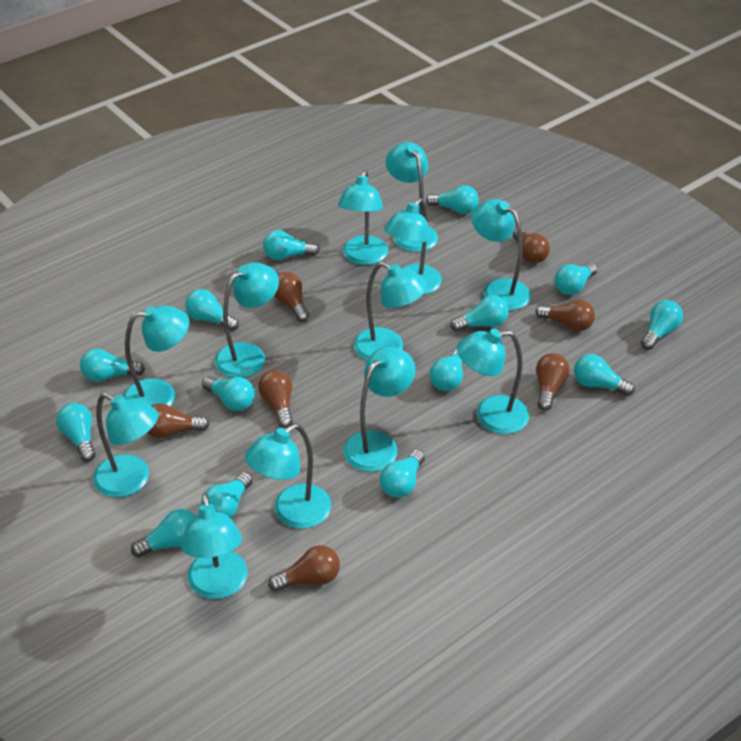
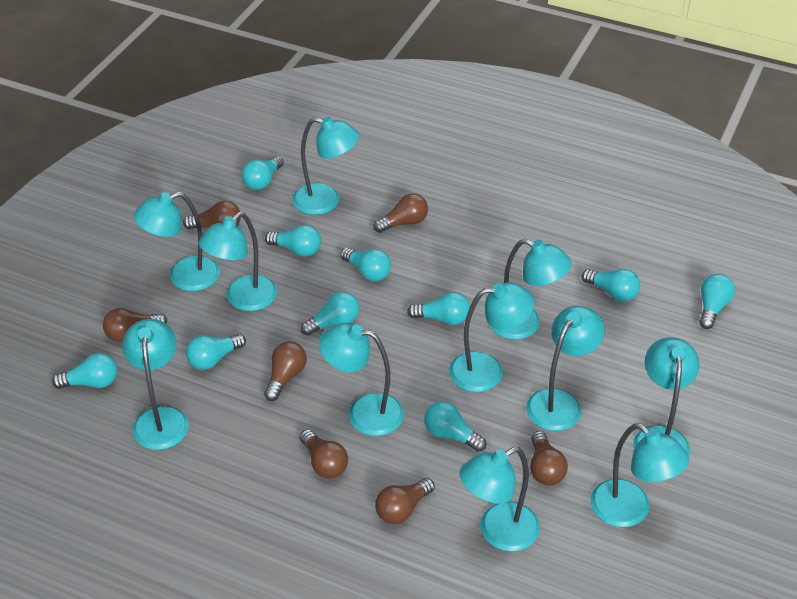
turquoise lamp: [93,393,159,498] [123,305,189,406] [181,493,247,599] [215,262,279,378] [245,424,331,529] [338,170,388,265] [343,347,416,472] [353,262,427,360] [384,198,442,295] [386,142,438,252] [457,329,529,434] [471,199,531,311] = 12 -> [122,319,189,450] [134,192,220,291] [198,212,277,311] [292,117,359,215] [319,323,404,436] [449,282,535,392] [460,447,540,552] [489,239,572,340] [526,306,605,431] [591,423,689,527] [633,337,700,456] = 11
turquoise light bulb: [56,403,96,462] [80,349,145,382] [131,509,196,557] [185,289,239,331] [201,472,253,518] [202,376,255,411] [263,230,320,260] [380,450,425,498] [426,185,479,214] [430,349,463,391] [451,295,509,332] [555,263,597,295] [574,354,635,396] [641,300,683,350] = 14 -> [52,353,117,389] [186,334,246,370] [242,155,284,190] [265,225,321,257] [301,292,359,336] [340,248,391,281] [407,292,470,325] [424,401,486,452] [582,269,640,302] [699,274,735,329] = 10

